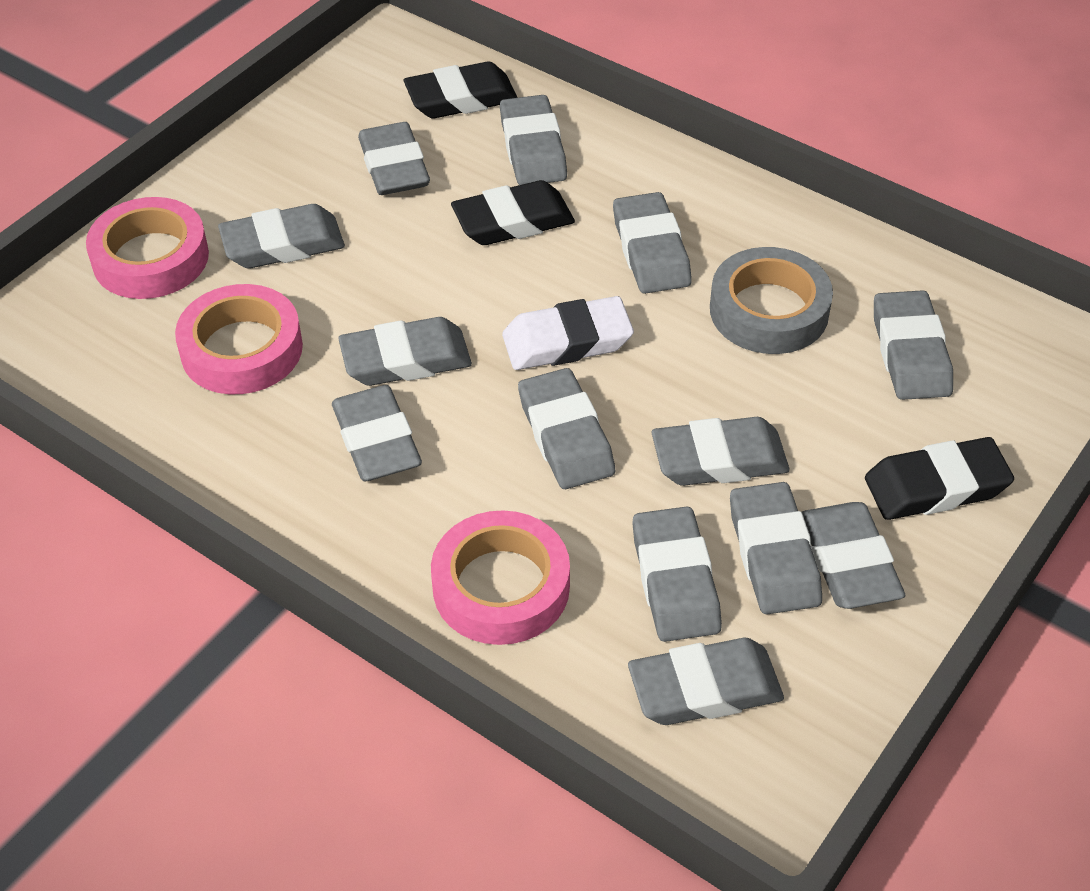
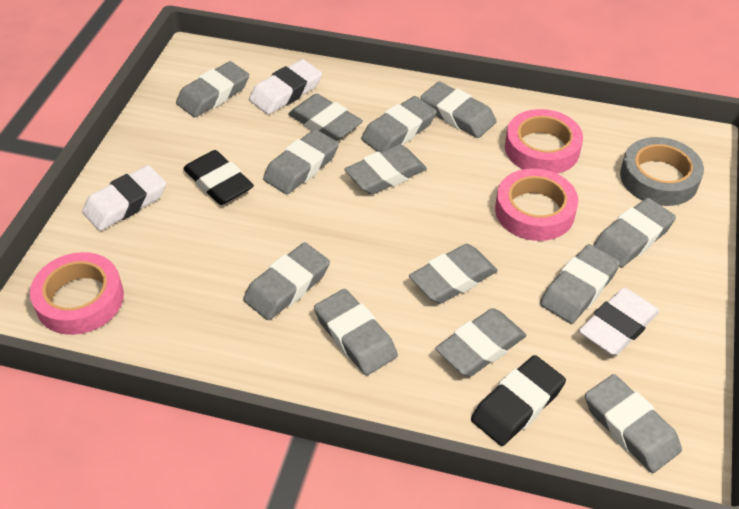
black eraser: [404,62,518,118] [451,180,575,245] [865,437,1014,520] = 3 -> [183,150,254,205] [471,355,566,446] = 2
white eraser: [502,296,634,370] = 1 -> [82,165,166,231] [249,59,322,114] [579,288,660,356] = 3

